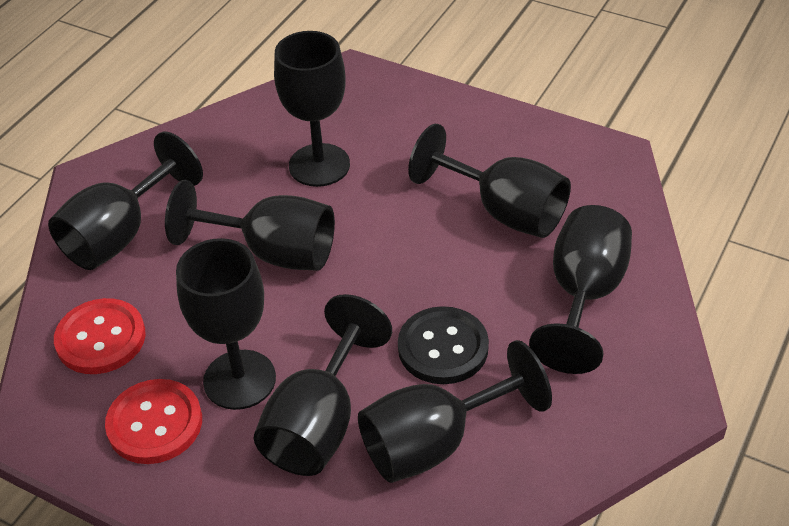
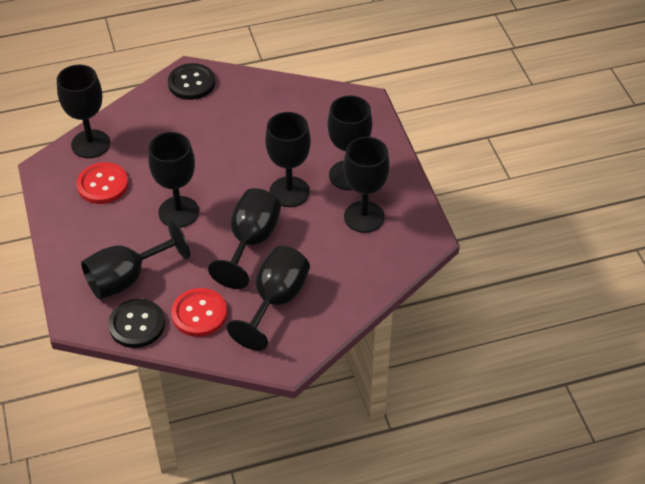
black button: [398,306,489,384] = 1 -> [108,299,165,348] [168,63,215,100] = 2

